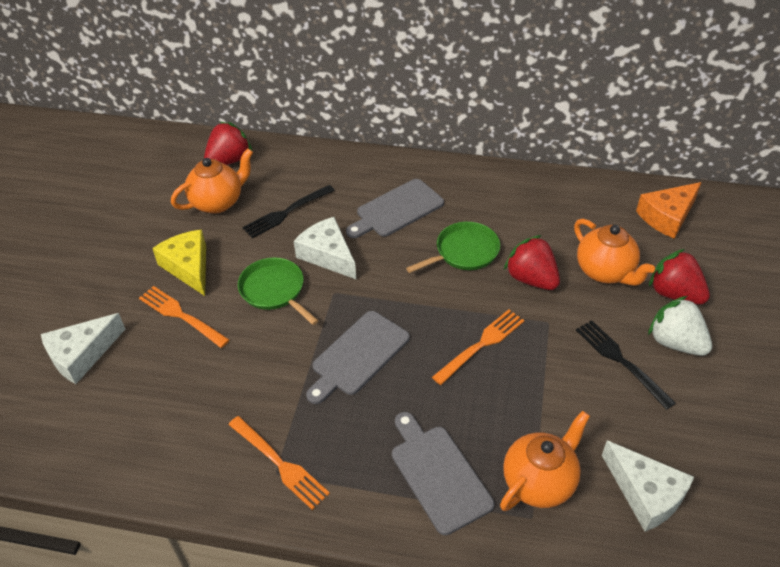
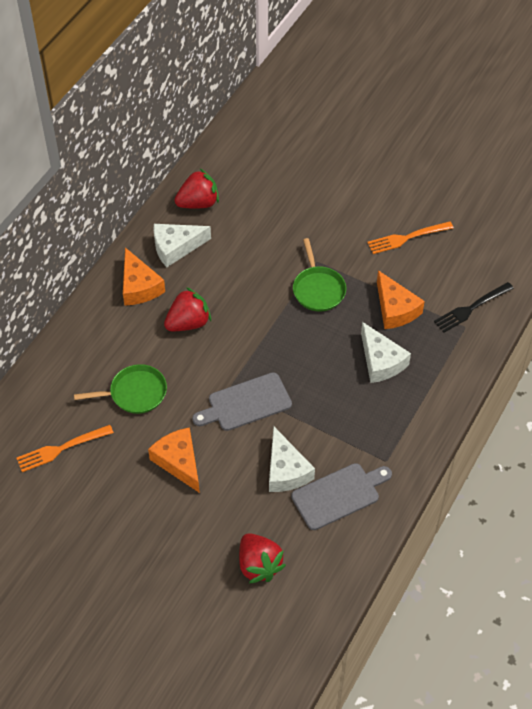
black fork: [242,185,335,238] [576,320,675,410] = 2 -> [434,282,514,333] = 1
grey cutting board: [306,311,410,404] [346,179,444,238] [392,412,494,535] = 3 -> [192,372,292,431] [291,463,392,530] = 2
orange cheese: [636,182,702,239] = 1 -> [123,248,165,305] [148,427,200,493] [377,270,425,329] = 3
orange fork: [139,286,230,348] [228,416,330,510] [432,309,524,385] = 3 -> [16,425,114,472] [367,221,454,254] = 2
orange teapot: [171,148,253,214] [500,411,590,511] [574,219,655,286] = 3 -> none = 0
white strawberry: [648,296,712,356] = 1 -> none = 0
yellow cheese: [152,229,206,296] = 1 -> none = 0

